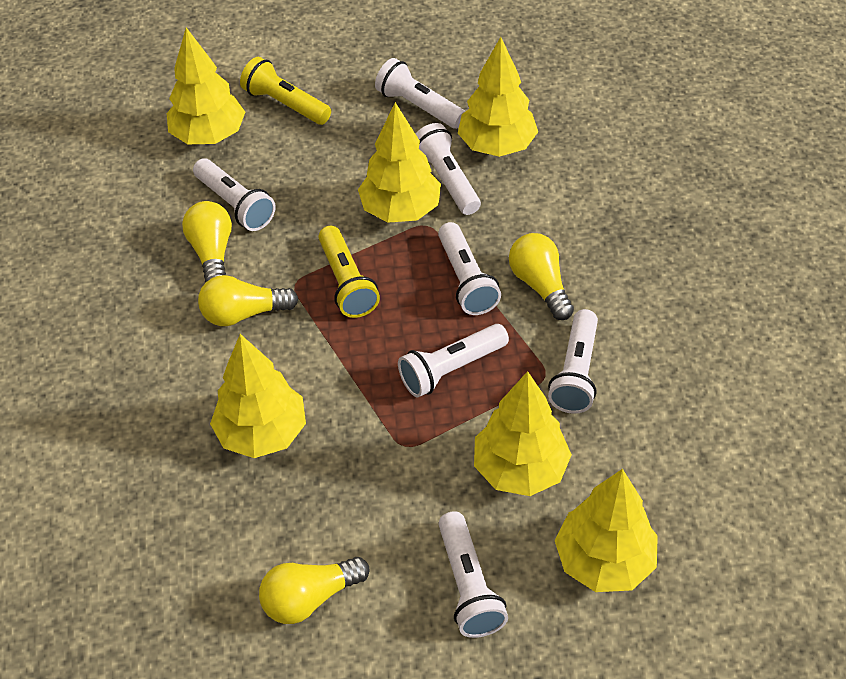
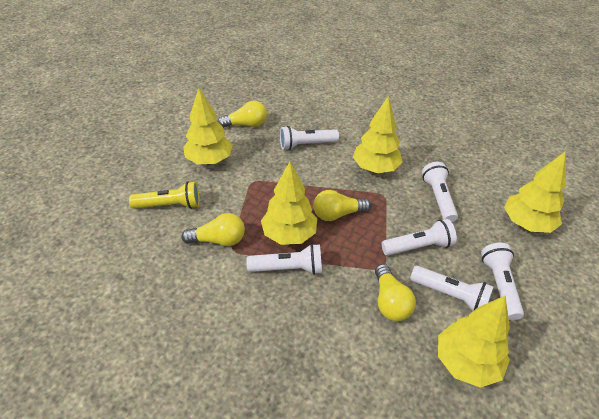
white flashlight: [193,158,276,231] [375,58,465,129] [398,324,509,397] [416,123,481,215] [438,222,501,315] [438,511,508,638] [548,309,598,414] = 7 -> [246,244,322,275] [280,126,339,150] [382,219,457,256] [410,266,494,311] [422,162,458,222] [481,242,524,320] = 6
yellow flashlight: [240,57,331,125] [318,226,380,318] = 2 -> [129,181,200,209] = 1
yellow tree: [167,27,245,144] [210,334,306,458] [358,102,441,223] [458,37,538,157] [474,371,572,496] [555,469,658,592] = 6 -> [183,88,233,164] [261,161,317,245] [353,96,403,173] [438,296,510,388] [504,151,566,233] = 5

